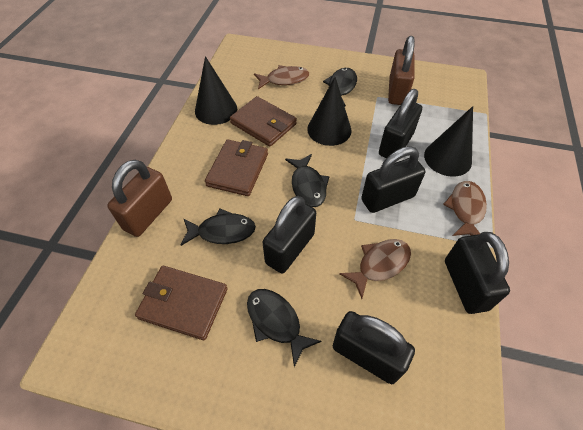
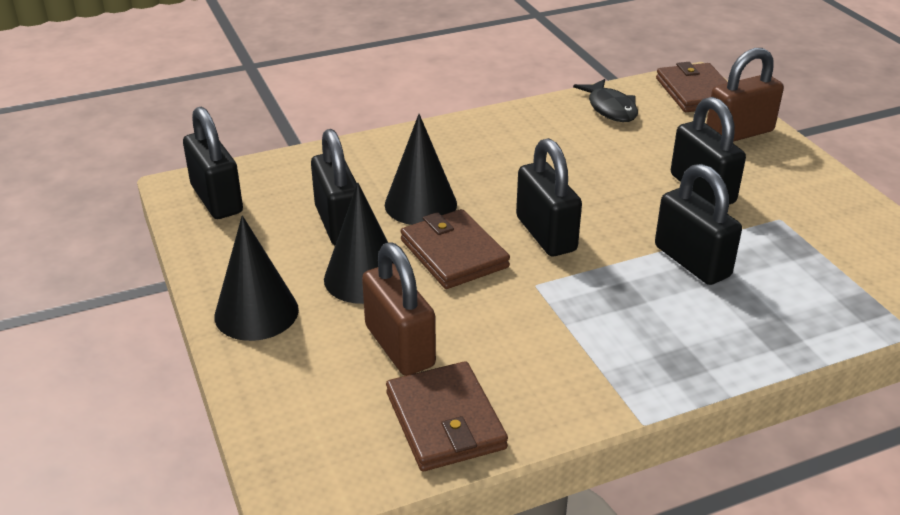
black fish: [181,209,256,246] [247,289,322,367] [285,154,330,207] [323,68,357,107] = 4 -> [573,79,638,122] = 1
brown fish: [254,65,309,89] [339,239,411,299] [443,181,487,236] = 3 -> none = 0

